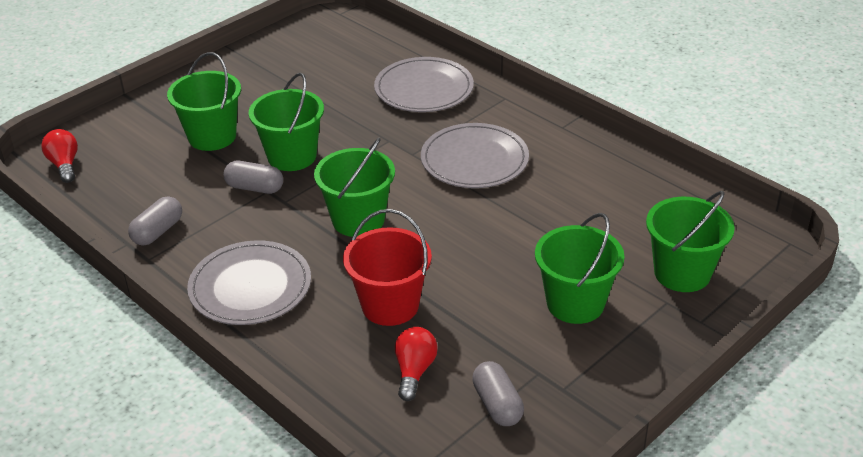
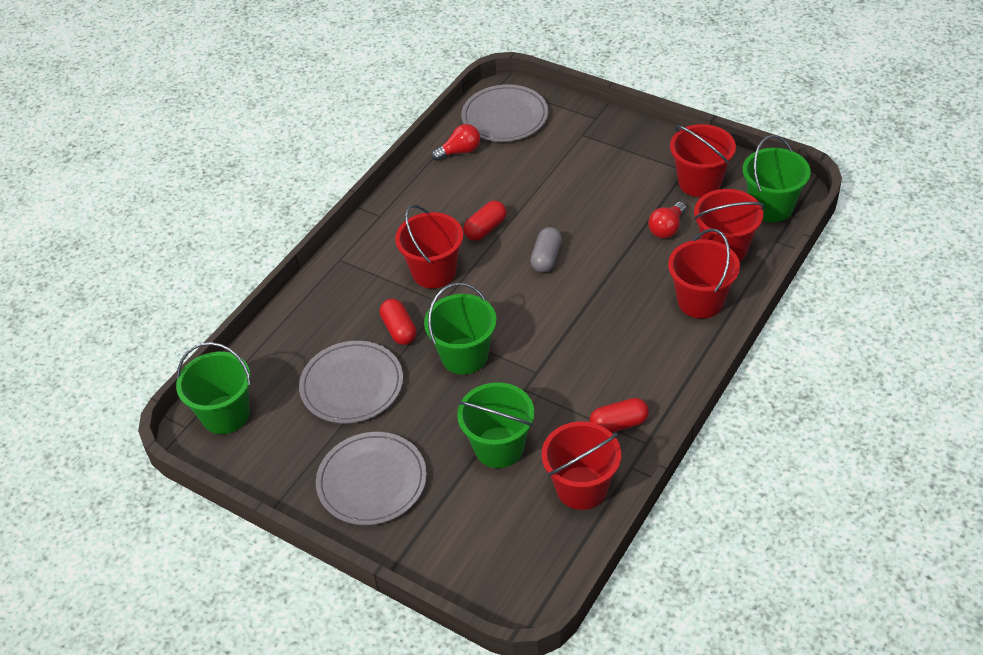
green bucket: [167,52,241,151] [248,72,324,171] [314,138,395,237] [535,213,625,324] [646,191,735,292] = 5 -> [176,342,251,434] [424,283,497,375] [457,382,534,468] [743,135,811,222] = 4
grey capsule: [128,196,182,246] [223,161,283,194] [472,361,524,426] = 3 -> [530,227,562,273] = 1
red bucket: [343,209,432,326] = 1 -> [395,204,463,288] [541,421,621,510] [668,229,740,319] [670,124,736,197] [694,189,764,262] = 5
red capsule: none = 0 -> [380,299,416,345] [463,201,506,241] [589,398,649,433] = 3

